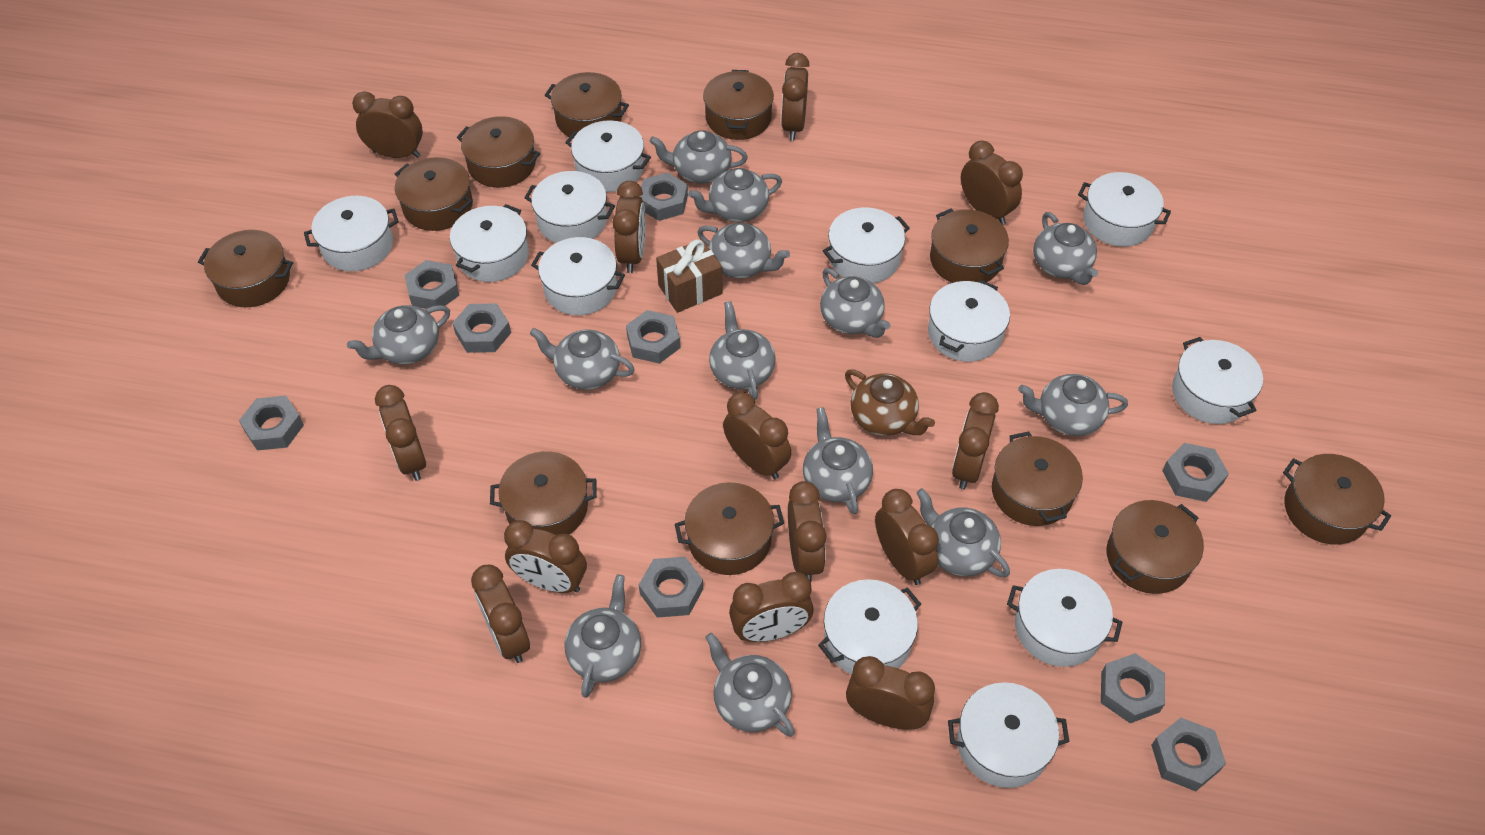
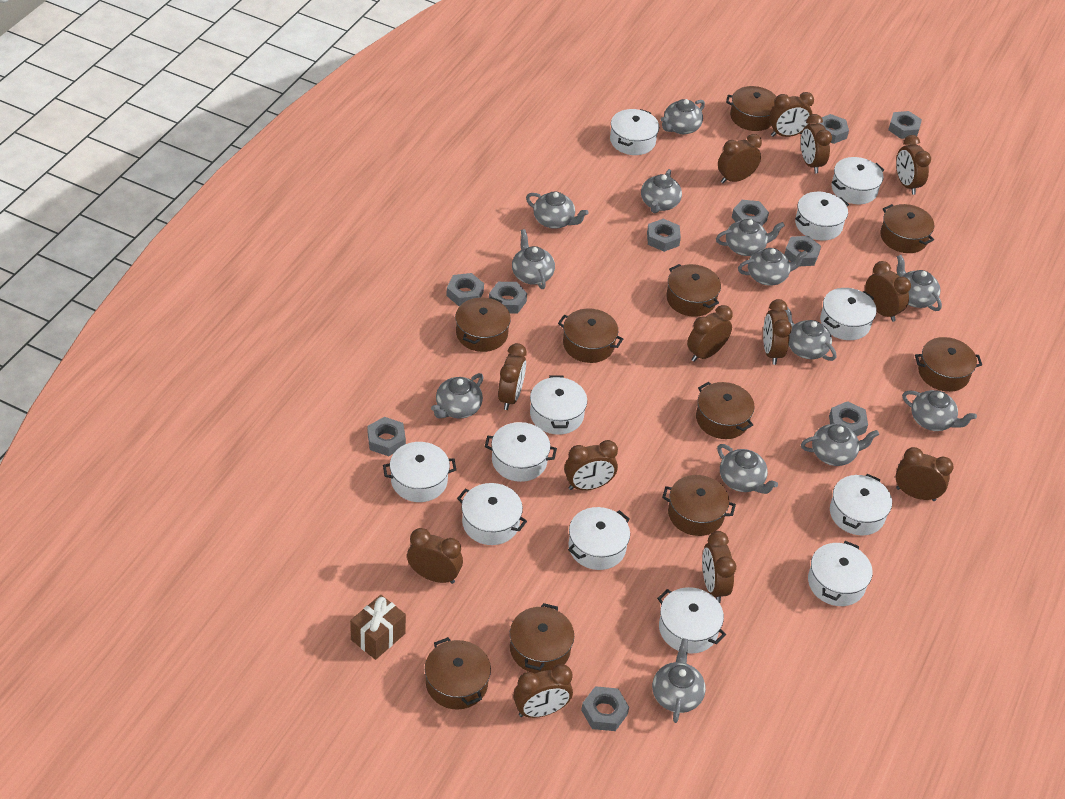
brown pot: [198,230,293,307] [395,157,473,231] [457,116,540,188] [490,451,597,535] [545,72,629,139] [675,482,784,575] [703,70,774,140] [930,209,1009,283] [992,432,1083,526] [1107,500,1204,594] [1283,454,1391,545] = 11 -> [425,637,491,710] [455,297,511,352] [510,603,574,673] [558,309,623,363] [662,475,736,536] [666,264,721,317] [696,382,754,439] [726,86,777,131] [880,204,934,253] [915,337,982,392] = 10
brown teapot: [845,369,935,436] = 1 -> none = 0
grey nut: [239,396,304,451] [405,260,459,309] [452,304,511,353] [626,310,680,364] [639,172,688,221] [639,557,703,618] [1101,653,1165,723] [1151,718,1226,791] [1162,443,1229,502] = 9 -> [368,417,406,456] [446,273,484,306] [489,282,527,313] [581,686,629,731] [647,219,681,252] [732,200,769,226] [784,236,821,267] [816,114,849,144] [829,401,868,436] [888,111,922,139] = 10

